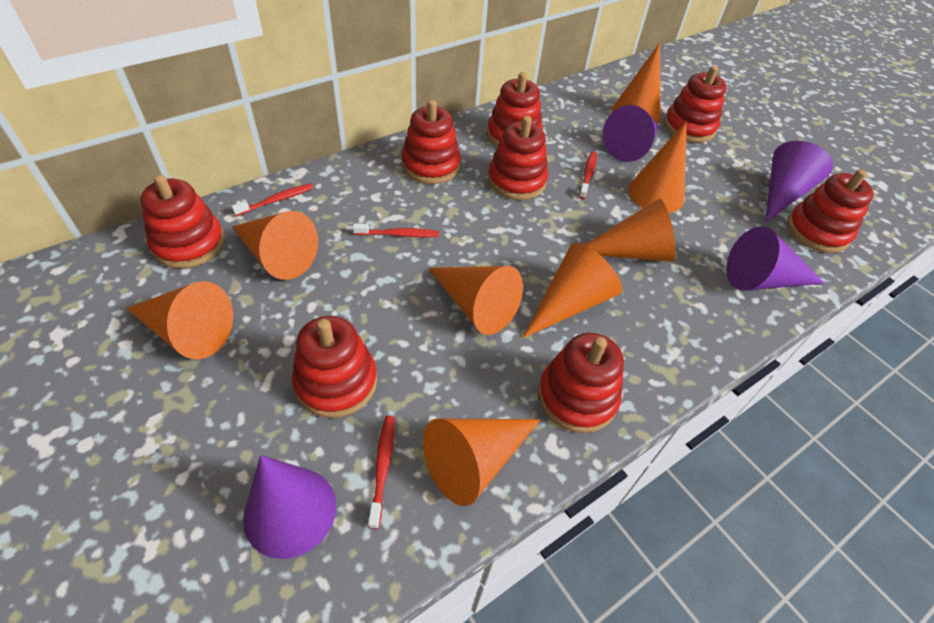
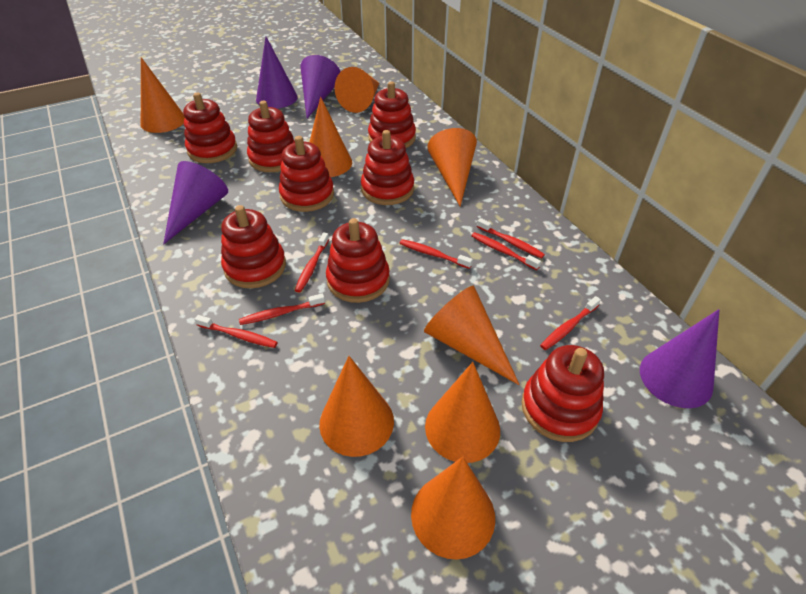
red toothbrush: [231,183,314,216] [353,223,439,237] [368,416,394,529] [579,151,597,199] = 4 -> [194,315,278,348] [239,293,325,325] [295,233,329,293] [399,239,473,269] [471,232,541,270] [477,218,545,259] [540,296,601,350] = 7

